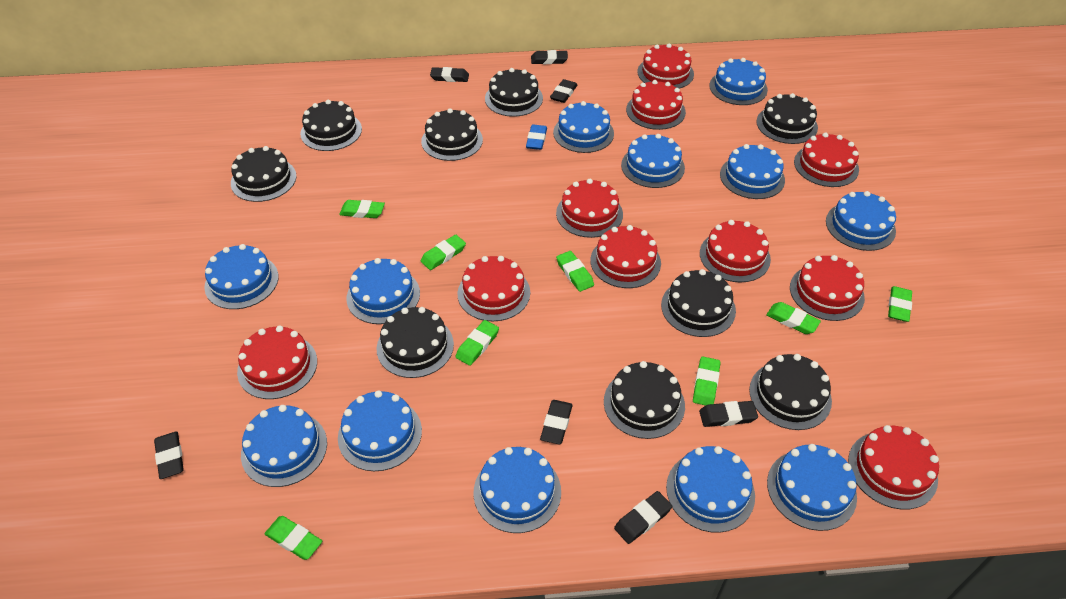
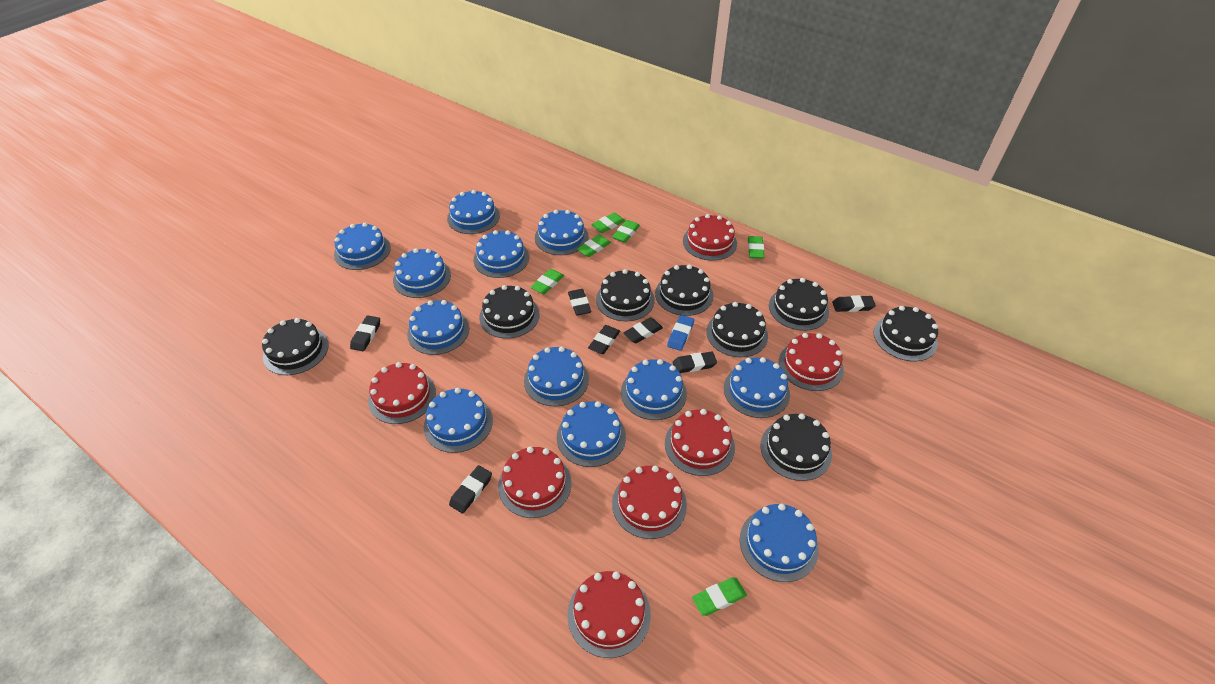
black cake: [231,146,296,202] [300,100,362,151] [377,307,454,378] [421,108,483,161] [485,68,543,117] [604,361,685,439] [661,269,736,337] [749,354,832,430] [756,93,818,144] = 9 -> [262,318,329,375] [479,285,540,339] [596,269,655,321] [655,264,714,316] [706,302,768,357] [760,413,832,481] [769,278,829,331] [874,306,938,361] = 8
green eraser: [265,516,322,560] [339,200,385,218] [421,235,466,270] [456,320,499,366] [556,251,594,292] [693,356,720,406] [766,302,821,334] [888,286,912,322] = 8 -> [530,269,564,294] [577,235,611,257] [591,213,625,233] [612,220,640,243] [692,577,747,616] [748,236,764,259] = 6
red cake: [237,326,317,399] [457,256,530,321] [556,179,623,238] [590,225,661,288] [626,80,686,130] [637,44,694,89] [700,220,771,283] [790,255,865,321] [794,133,859,187] [848,425,939,510] = 10 -> [368,362,436,424] [498,447,572,518] [567,571,651,658] [612,466,687,539] [665,409,735,476] [683,214,737,261] [779,333,844,391] = 7

